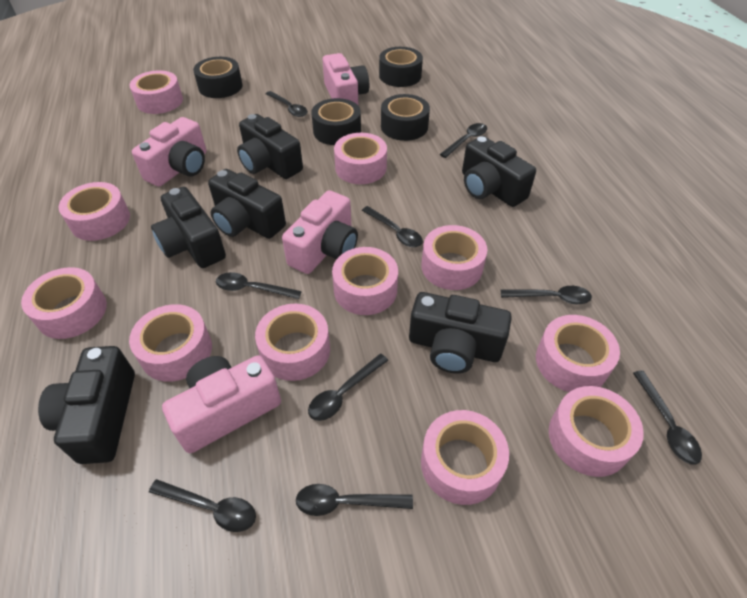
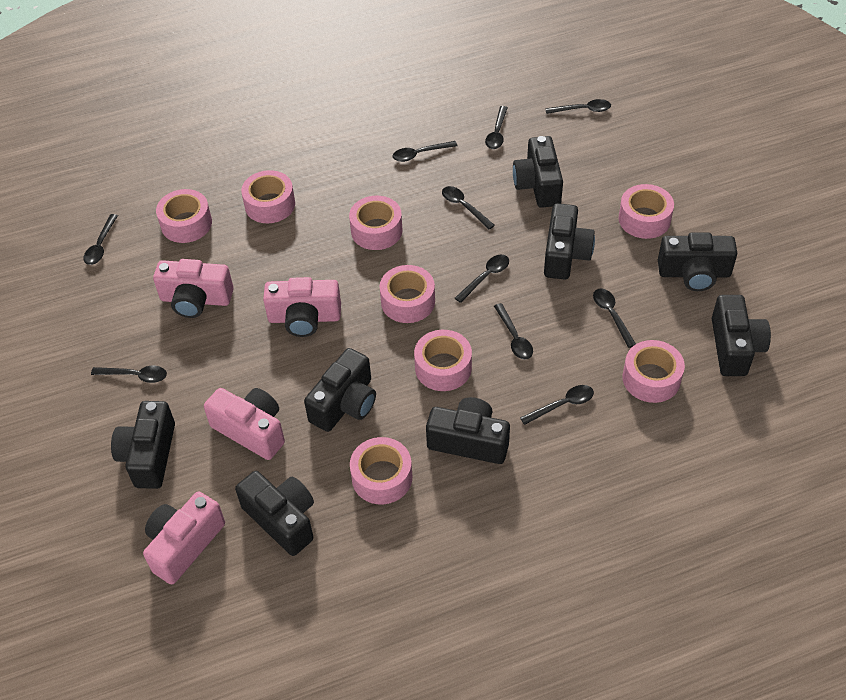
black camera: [38,346,135,464] [151,187,226,268] [208,169,286,239] [237,114,303,179] [409,292,512,374] [462,136,536,207] = 6 -> [111,401,175,489] [235,471,314,556] [304,348,376,432] [426,397,510,464] [513,136,563,208] [544,203,595,280] [658,232,738,291] [712,295,771,376] = 8
black spoon: [149,479,256,532] [216,272,302,299] [266,91,308,117] [296,484,413,516] [308,354,388,421] [362,206,423,247] [440,123,487,158] [501,286,592,304] [633,371,702,465] = 9 -> [84,214,118,265] [91,366,167,383] [393,141,457,162] [442,186,495,230] [455,254,509,303] [485,106,508,149] [494,303,533,360] [520,385,594,425] [545,99,611,114] [593,288,636,348] = 10
black tape: [193,57,243,98] [311,98,361,145] [379,47,423,87] [381,94,430,141] = 4 -> none = 0
pink tape: [21,267,107,339] [59,182,130,241] [129,70,183,114] [129,304,212,382] [255,304,330,381] [332,247,398,315] [334,133,387,184] [421,225,487,290] [421,410,509,505] [536,315,620,392] [549,386,644,477] = 11 -> [156,189,212,243] [241,170,295,223] [349,196,403,250] [350,437,412,504] [380,265,435,323] [414,330,472,391] [619,184,674,239] [623,340,685,403] = 8

